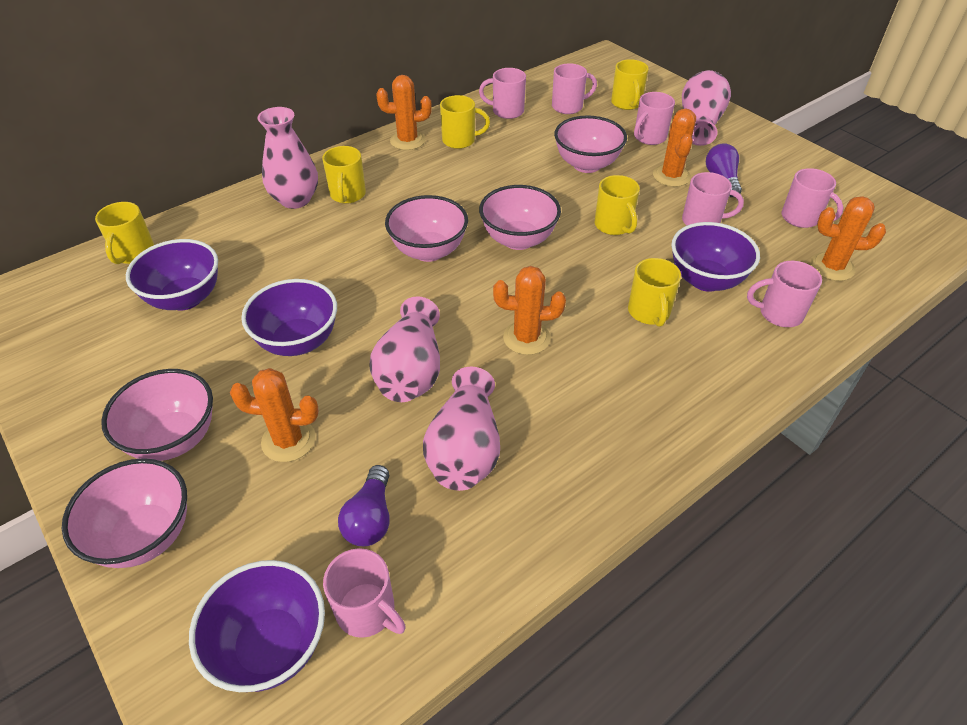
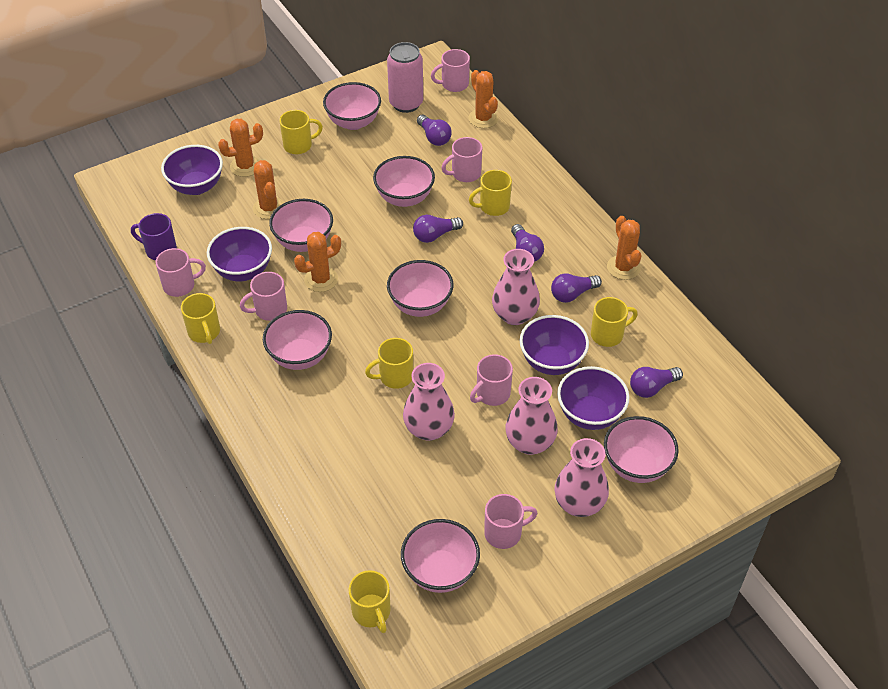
pink bowl: [62,458,187,568] [101,369,213,461] [385,195,468,262] [479,185,561,250] [554,115,627,173] = 5 -> [263,310,332,370] [269,199,333,252] [323,82,381,130] [373,156,435,207] [387,260,453,317] [401,519,480,593] [604,416,679,483] = 7
pink can: none = 0 -> [387,42,423,113] = 1
pink mug: [323,548,406,638] [479,68,526,119] [552,63,597,114] [634,92,675,145] [682,172,744,226] [747,261,822,327] [782,168,844,228] = 7 -> [155,248,206,297] [240,272,287,321] [431,49,470,92] [442,137,482,182] [470,354,513,406] [484,494,538,549] = 6
purple light bulb: [338,465,390,546] [706,143,742,197] = 2 -> [413,215,463,243] [417,115,452,146] [511,224,544,262] [551,273,602,303] [630,367,683,398] = 5
purple mug: none = 0 -> [131,213,177,260] = 1

